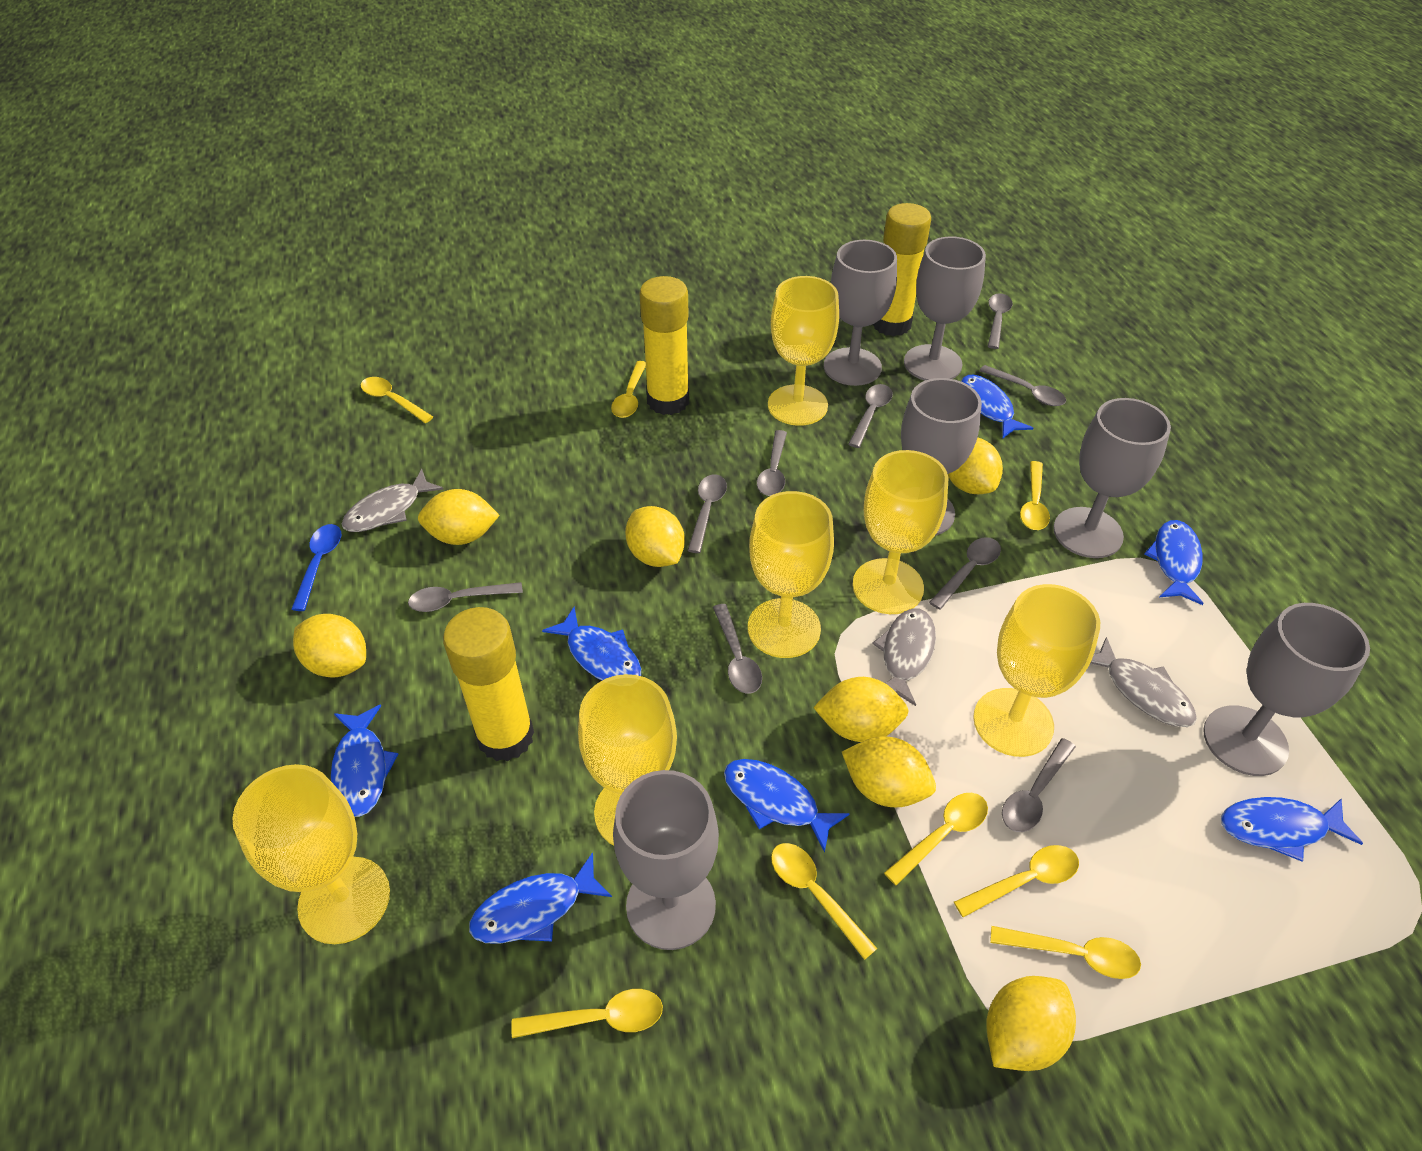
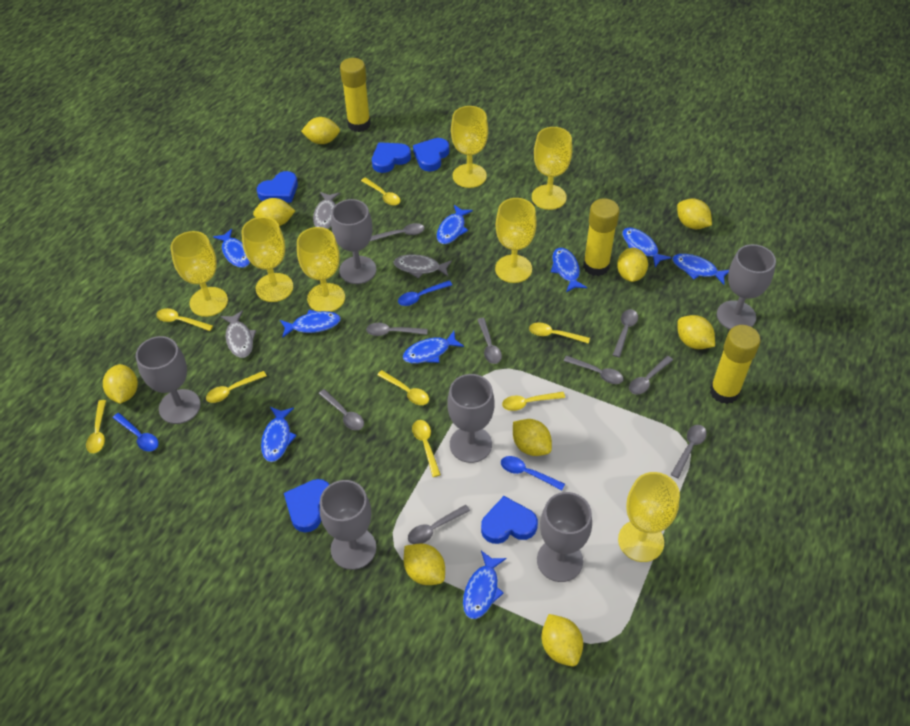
blue fish: [331,704,398,817] [469,852,612,944] [542,607,641,680] [724,759,850,853] [961,375,1033,439] [1144,520,1204,605] [1221,797,1363,861] = 7 -> [213,229,250,268] [261,407,297,462] [280,310,341,338] [403,331,464,364] [437,205,473,244] [463,551,506,619] [551,248,587,292] [622,228,671,267] [672,254,729,285] = 9
blue heart: none = 0 -> [257,171,298,203] [284,479,330,532] [372,142,411,173] [413,138,449,172] [481,496,538,544] = 5
blue spoon: [291,524,341,611] = 1 -> [113,413,159,451] [398,281,452,306] [501,456,565,490] = 3
yellow goblet: [232,764,390,944] [578,674,677,846] [748,491,834,658] [768,276,839,426] [853,450,949,614] [973,584,1100,757] = 6 -> [171,231,228,317] [242,217,293,302] [297,227,345,312] [451,106,488,188] [495,198,537,283] [532,127,572,210] [618,472,680,562] = 7
yellow lemon: [293,614,366,678] [418,489,500,545] [625,506,685,567] [813,677,909,742] [842,736,936,807] [948,437,1003,494] [986,976,1076,1071] = 7 -> [103,364,138,404] [253,198,295,226] [301,117,340,144] [404,544,445,585] [513,419,552,456] [542,614,583,667] [617,248,648,282] [677,198,712,229] [677,315,715,349] = 9

